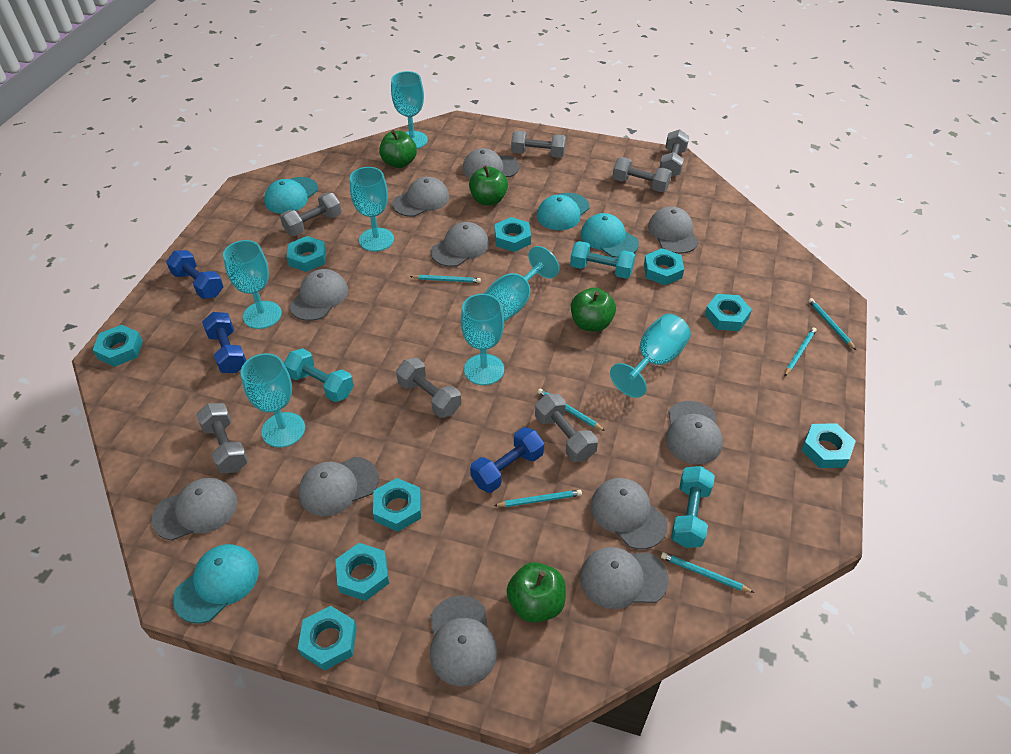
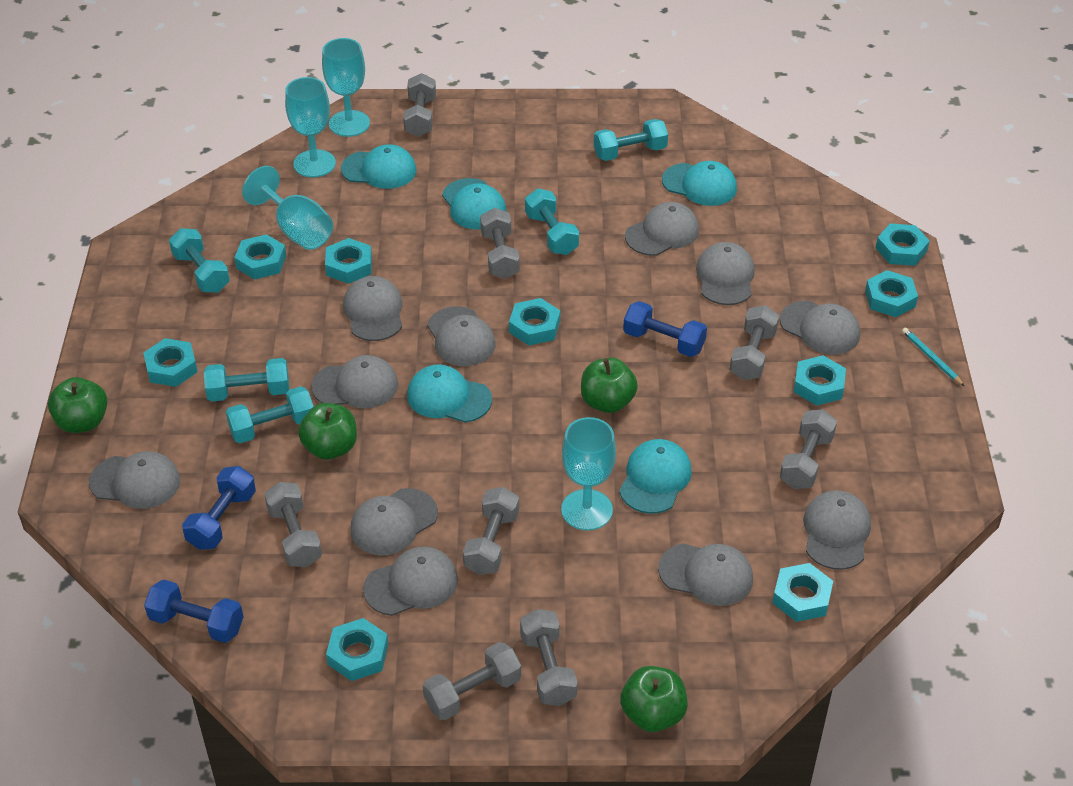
grey dumbbell: [196,403,249,473] [280,193,342,236] [396,358,461,418] [511,131,566,158] [535,394,598,462] [613,157,672,192] [660,129,689,177] = 7 -> [264,482,322,567] [403,73,436,137] [423,642,521,720] [463,487,519,575] [480,208,520,279] [520,609,578,706] [730,305,779,380] [780,409,837,489] = 8
turquoise cap: [173,544,259,623] [264,177,318,214] [537,193,590,230] [581,213,639,258] = 4 -> [341,144,416,189] [407,365,492,423] [442,178,506,230] [619,439,692,514] [662,161,737,206] = 5
turquoise dumbbell: [284,348,354,402] [570,241,635,279] [671,466,715,548] = 3 -> [169,228,230,293] [204,358,289,402] [226,386,314,443] [525,189,579,255] [594,119,668,161] = 5
turquoise goblet: [223,240,282,329] [241,353,305,448] [350,167,394,252] [391,71,428,149] [461,294,504,385] [484,246,559,322] [610,314,691,398] = 7 -> [242,166,333,250] [285,77,336,178] [322,38,370,137] [561,417,616,531] = 4
turquoise pencil: [410,275,481,283] [494,490,582,507] [537,388,605,431] [661,552,755,593] [785,328,817,376] [808,298,856,350] = 6 -> [902,328,964,386] = 1

